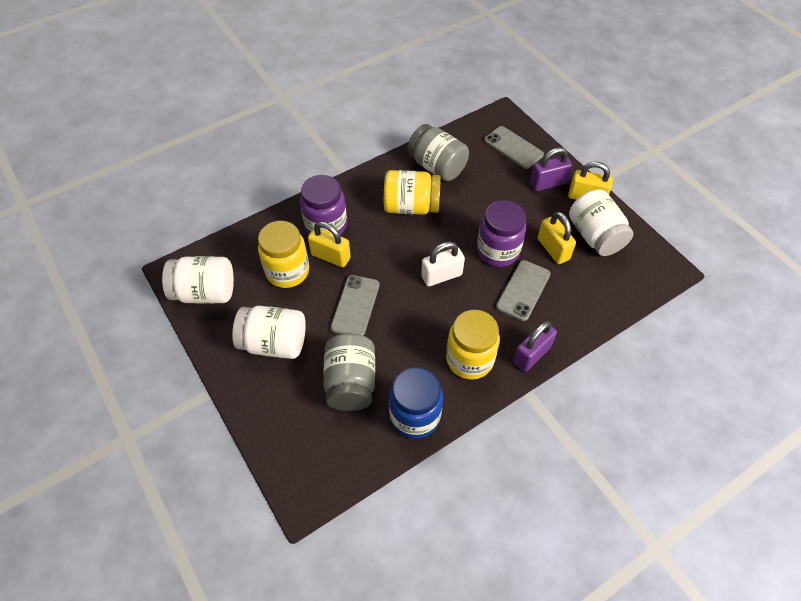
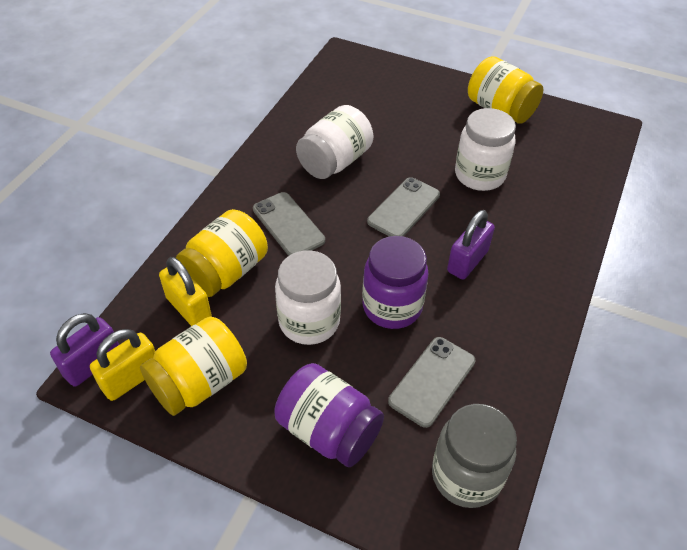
blue jar: [389,367,443,439] = 1 -> none = 0
grey jar: [323,333,375,411] [407,124,469,181] = 2 -> [432,404,517,508] = 1
white padlock: [421,242,465,287] = 1 -> none = 0
yellow padlock: [308,221,351,267] [538,211,576,264] [568,161,613,200] = 3 -> [90,329,155,401] [159,257,212,326] = 2

